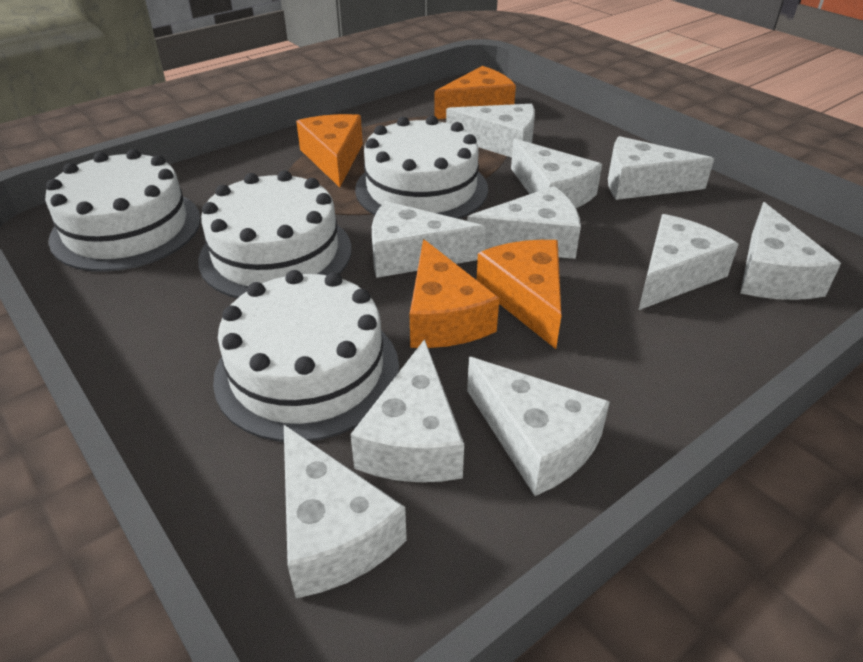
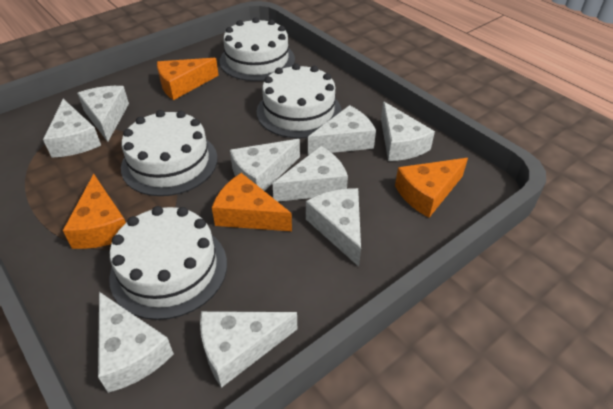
white cheese: [284,425,407,598] [350,339,464,482] [372,201,486,278] [446,104,535,158] [467,186,581,259] [467,357,610,496] [511,139,602,208] [608,136,714,200] [639,214,739,310] [740,202,841,300] = 10 -> [43,99,101,158] [77,86,129,142] [98,292,174,393] [200,311,297,388] [230,139,300,191] [272,146,348,202] [306,188,361,267] [308,105,376,155] [381,101,435,161] = 9

